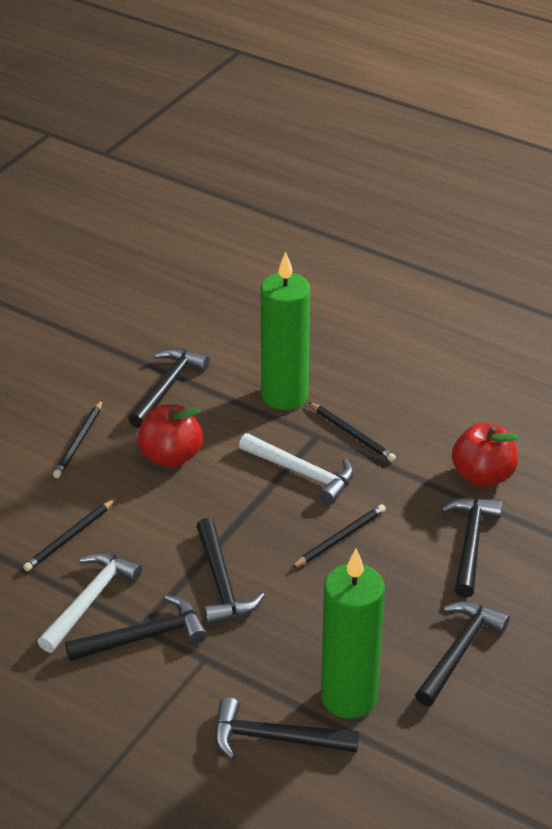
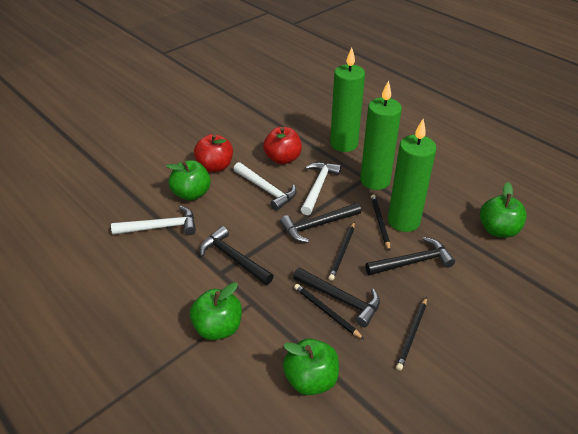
black hammer: [65,595,207,661] [128,348,210,428] [196,518,265,625] [215,697,359,760] [415,601,510,706] [441,497,503,598] = 6 -> [200,226,274,285] [280,203,361,243] [293,268,380,327] [365,237,455,275] = 4
green apple: none = 0 -> [166,160,211,201] [190,282,242,340] [283,338,339,395] [480,182,527,238] = 4
green candle: [261,252,310,410] [321,548,385,718] = 2 -> [330,48,365,152] [360,80,402,190] [388,119,437,232] = 3
white hammer: [38,552,142,653] [239,433,354,505] = 2 -> [111,206,196,235] [234,162,297,211] [301,162,341,215] = 3

